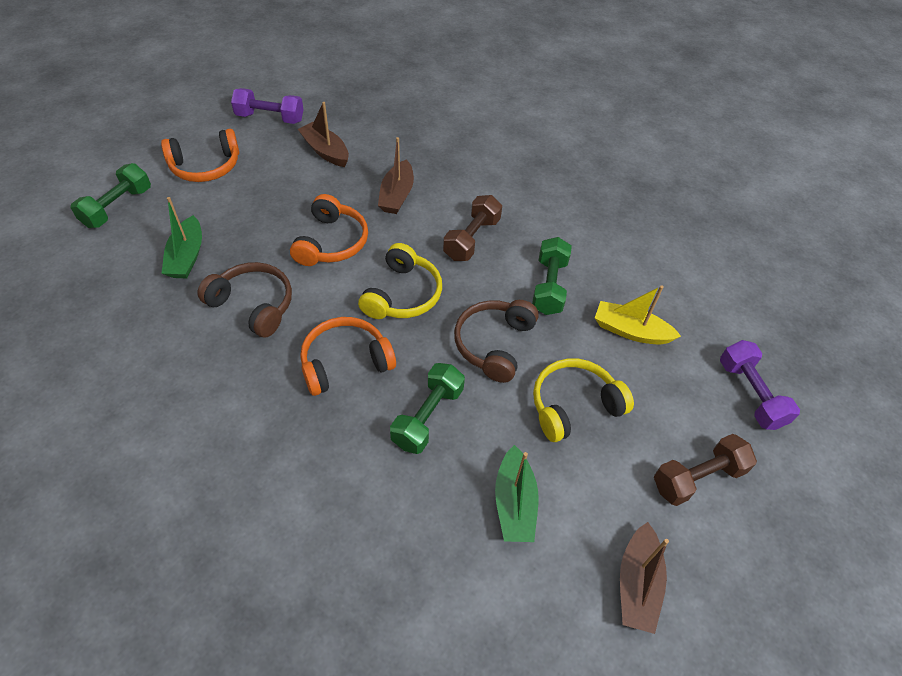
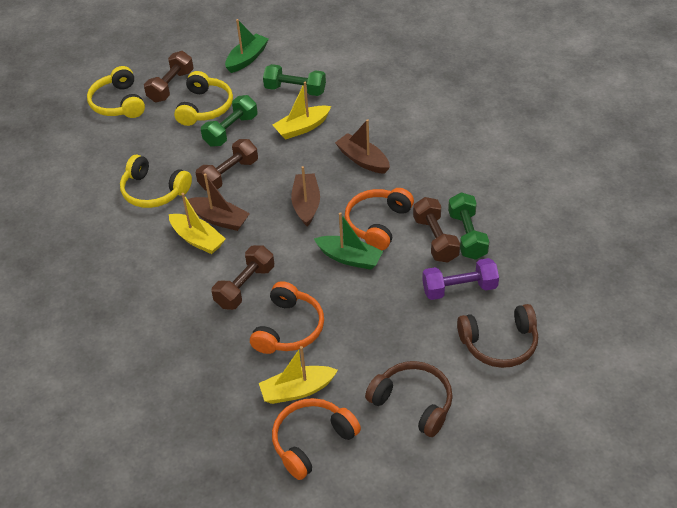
brown dumbbell: [443,195,502,261] [654,434,757,506] = 2 -> [144,51,194,103] [196,139,258,191] [212,245,274,310] [413,197,460,263] = 4
purple dumbbell: [231,88,304,124] [720,340,800,430] = 2 -> [422,258,499,300] = 1
yellow boat: [595,285,681,344] = 1 -> [169,193,226,254] [259,346,338,404] [273,82,331,139] = 3
yellow headphones: [358,243,442,319] [533,359,634,442] = 2 -> [87,66,145,118] [120,155,192,208] [174,71,233,126] = 3

